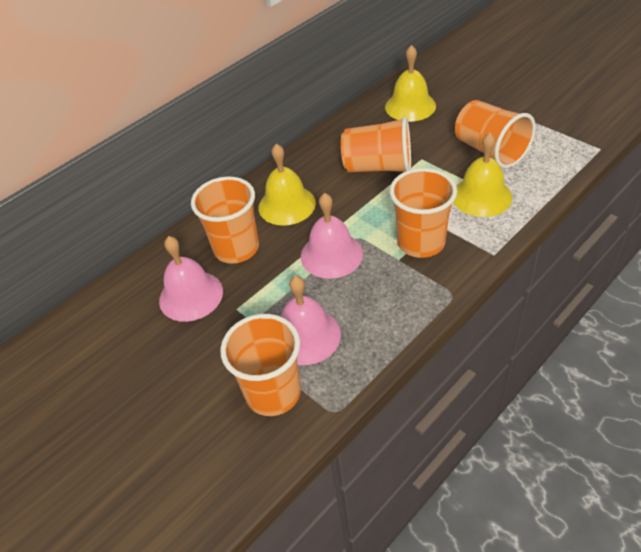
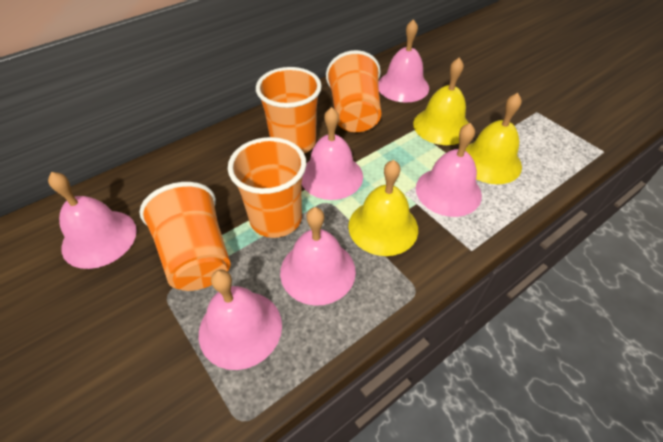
orange cup: [191,177,259,264] [220,314,301,416] [341,116,411,172] [389,168,457,258] [455,100,536,168] = 5 -> [140,182,231,291] [228,137,306,238] [256,67,322,153] [326,50,381,132] = 4
pink bell: [159,236,223,322] [281,276,341,365] [301,193,363,279] = 3 -> [48,172,137,269] [199,269,282,370] [280,207,356,306] [302,107,363,200] [378,19,429,103] [416,123,482,217] = 6

